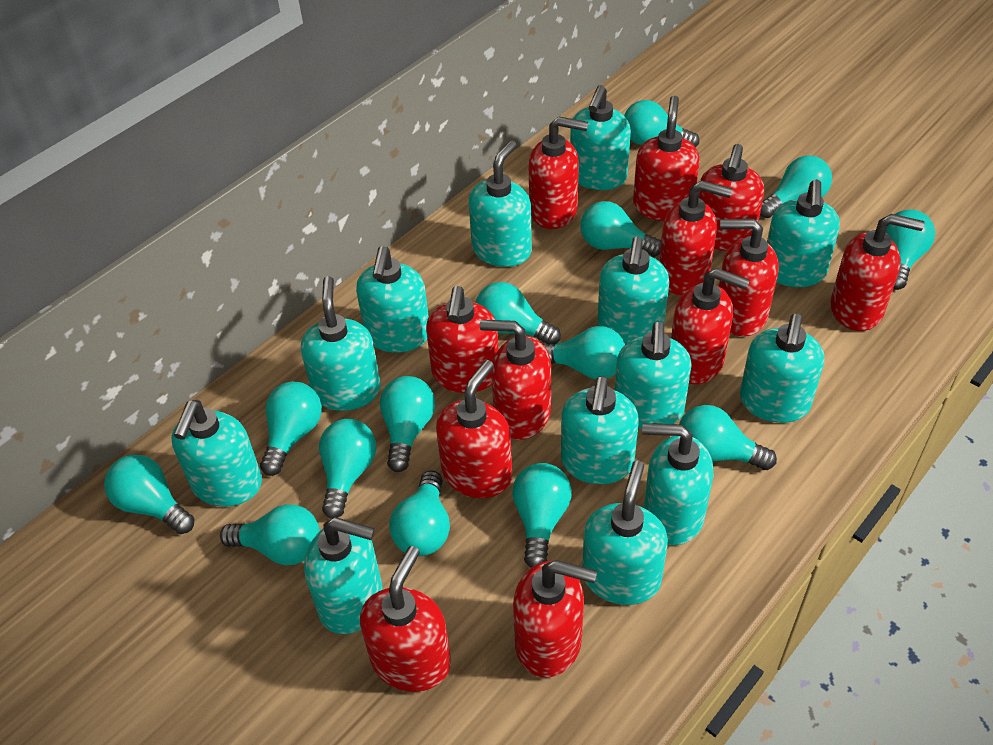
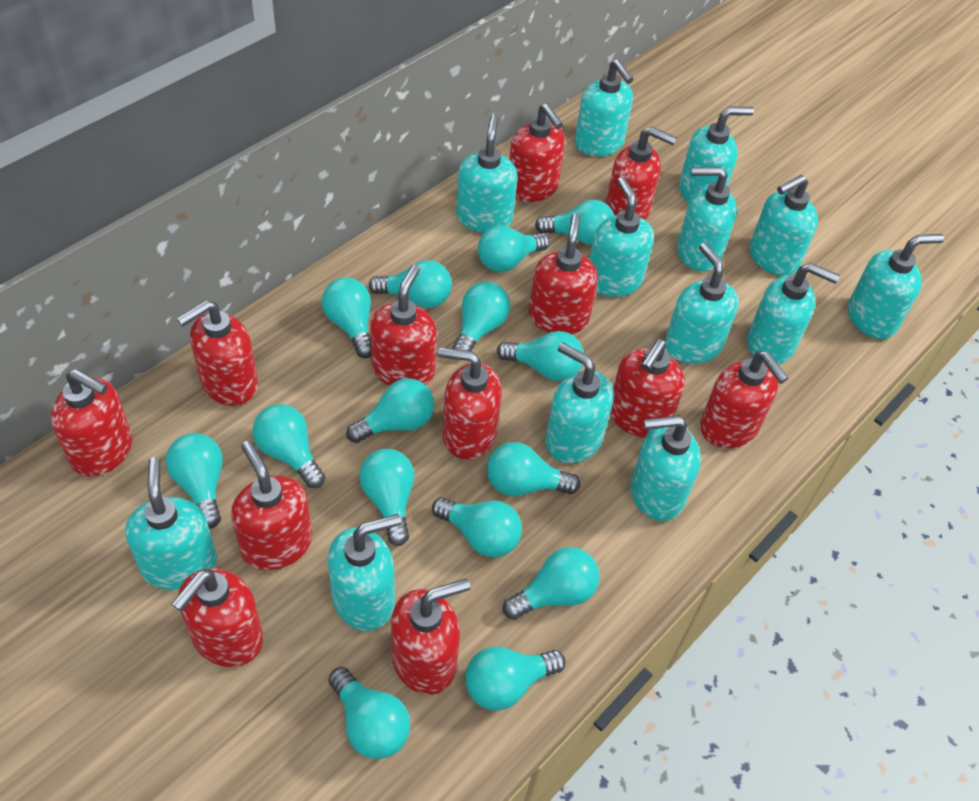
turquoise light bulb: [104,455,194,534] [220,504,320,565] [260,381,322,476] [319,419,376,519] [380,376,435,472] [389,470,450,556] [476,282,561,344] [512,463,572,567] [543,326,625,379] [580,201,661,257] [624,100,699,147] [679,405,777,470] [760,155,832,218] [886,210,935,290] = 14 -> [166,433,223,529] [253,404,325,488] [322,277,371,358] [328,667,410,759] [346,378,434,443] [359,449,414,546] [369,260,452,308] [432,497,522,558] [452,282,510,351] [465,647,565,711] [478,225,550,272] [487,442,580,496] [497,331,584,381] [503,547,600,620] [535,200,615,245] = 15

